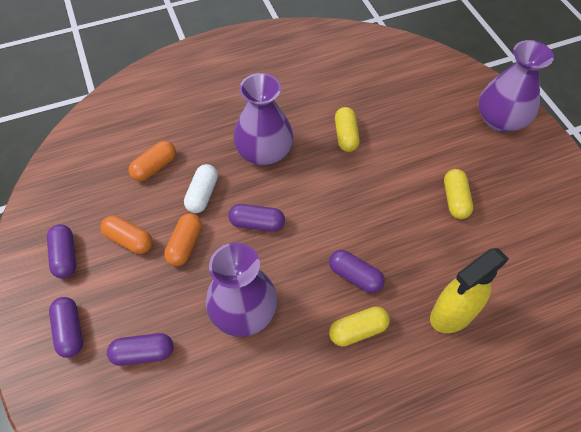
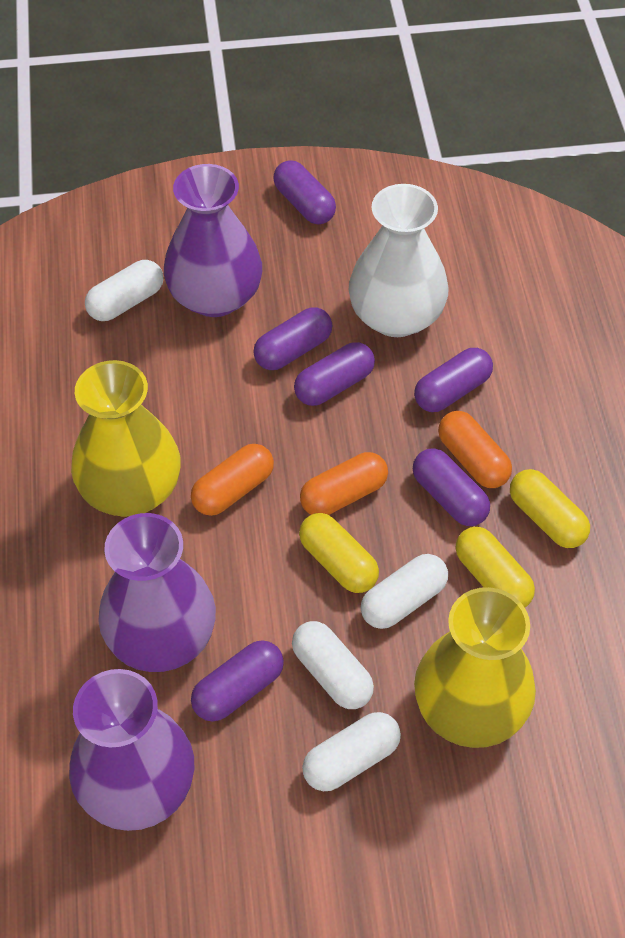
purple capsule: [47,224,76,279] [49,297,83,358] [107,333,173,366] [228,204,285,232] [329,250,385,293] = 5 -> [191,640,284,721] [253,307,332,370] [273,160,336,224] [294,342,375,406] [413,448,490,526] [414,348,493,412] = 6
white capsule: [184,164,218,213] = 1 -> [85,260,164,321] [292,621,374,709] [302,712,401,791] [361,554,448,629] = 4
white vase: none = 0 -> [348,184,449,337] = 1
yellow spray bottle: [430,248,509,333] = 1 -> none = 0
yellow vase: none = 0 -> [71,360,181,517] [414,587,536,748] = 2

